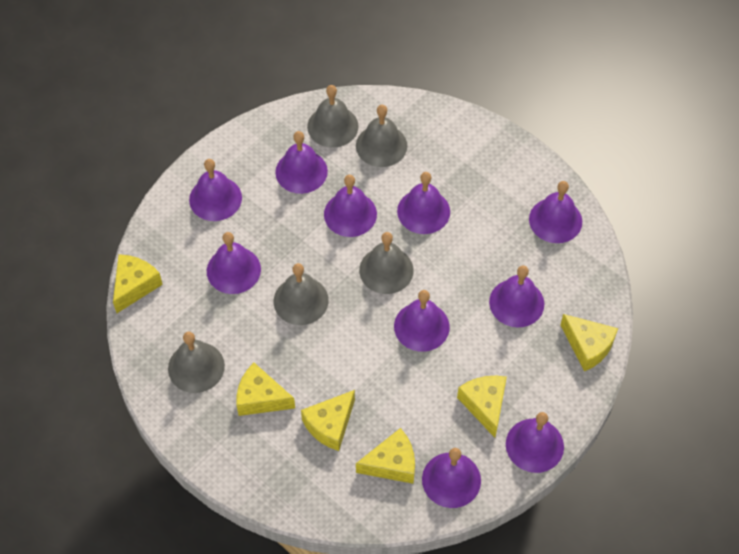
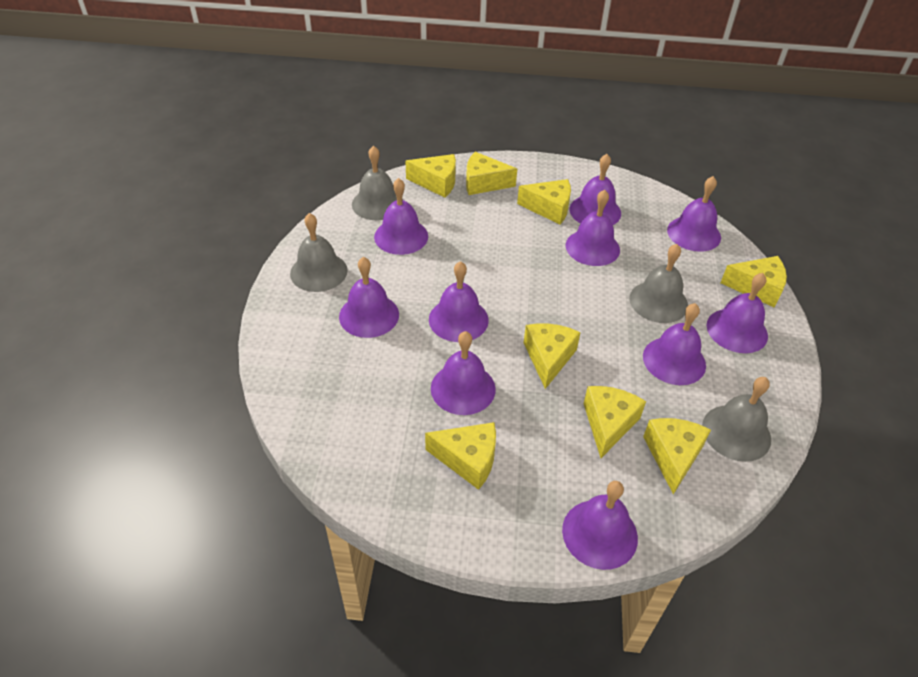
grey bell: [168,332,225,393] [274,263,329,325] [307,85,359,148] [356,105,407,167] [359,232,414,294] = 5 -> [290,213,348,292] [352,146,403,220] [629,244,688,323] [702,377,771,462] = 4
yellow cheese: [113,254,163,313] [236,363,295,416] [301,390,355,451] [356,428,415,484] [457,376,507,438] [560,314,618,371] = 6 -> [405,154,456,198] [425,422,496,490] [466,152,517,195] [517,179,571,224] [524,323,581,389] [584,386,646,458] [643,418,711,494] [720,256,787,308] = 8

